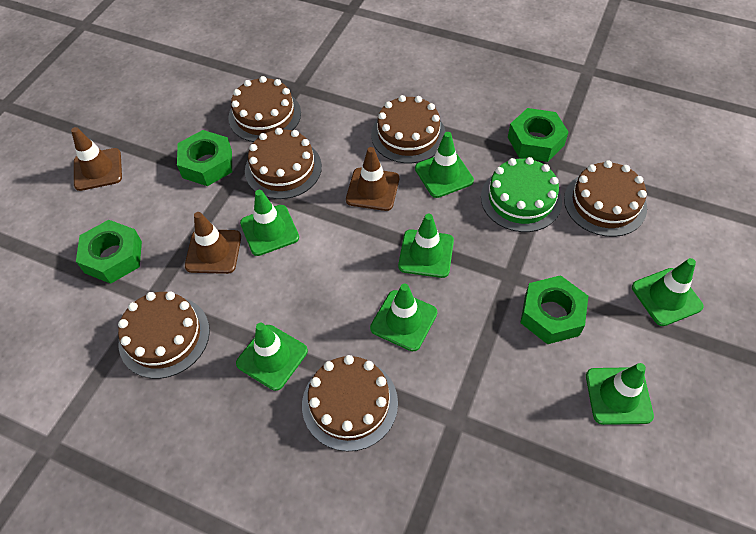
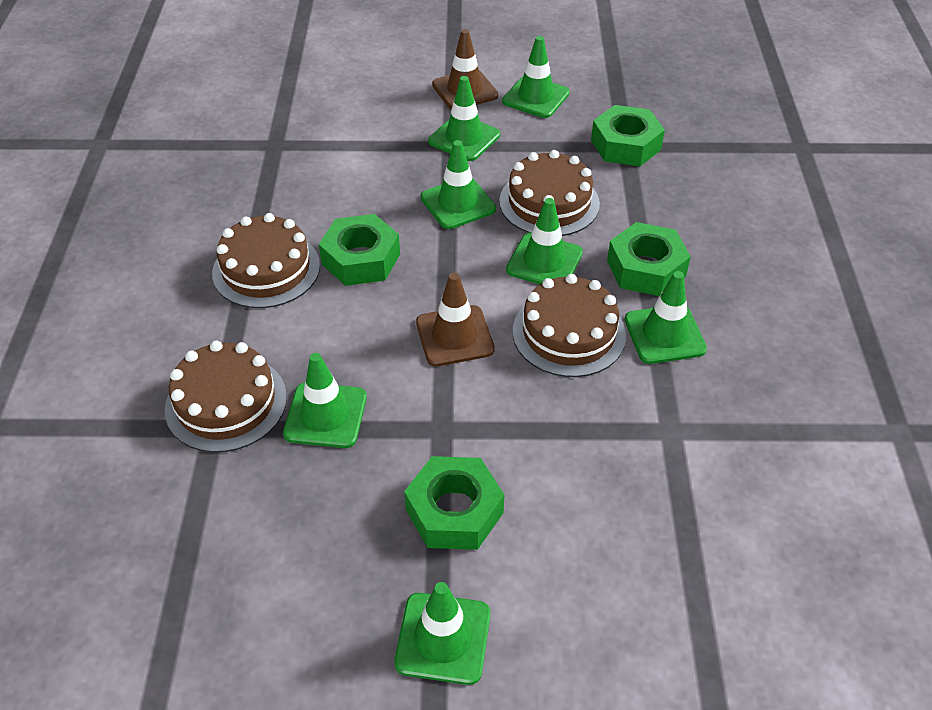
brown cake: [118,291,210,379] [228,76,301,142] [245,128,322,199] [302,355,398,451] [371,95,446,163] [564,160,647,237] = 6 -> [165,341,287,453] [212,213,320,308] [499,150,600,236] [513,274,626,377] = 4
brown traffic cone: [71,127,122,191] [185,212,241,274] [346,147,399,211] = 3 -> [416,273,495,366] [432,29,498,110] = 2
green cake: [481,157,562,232] = 1 -> none = 0

